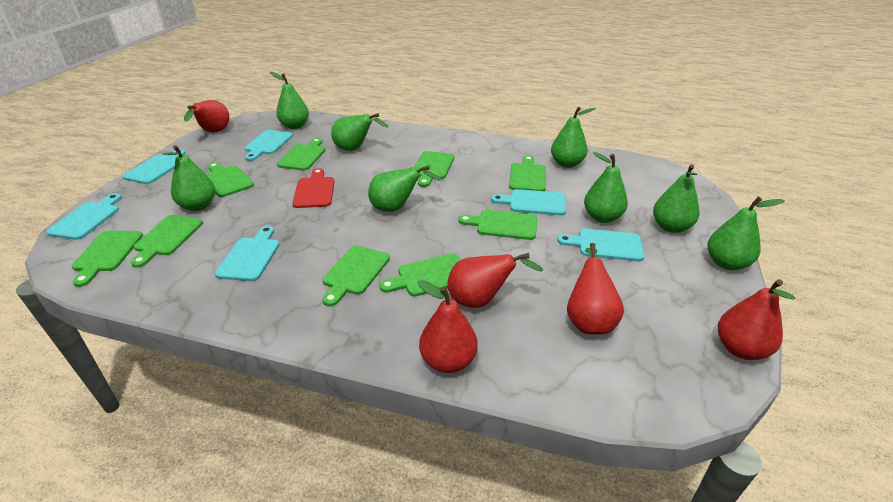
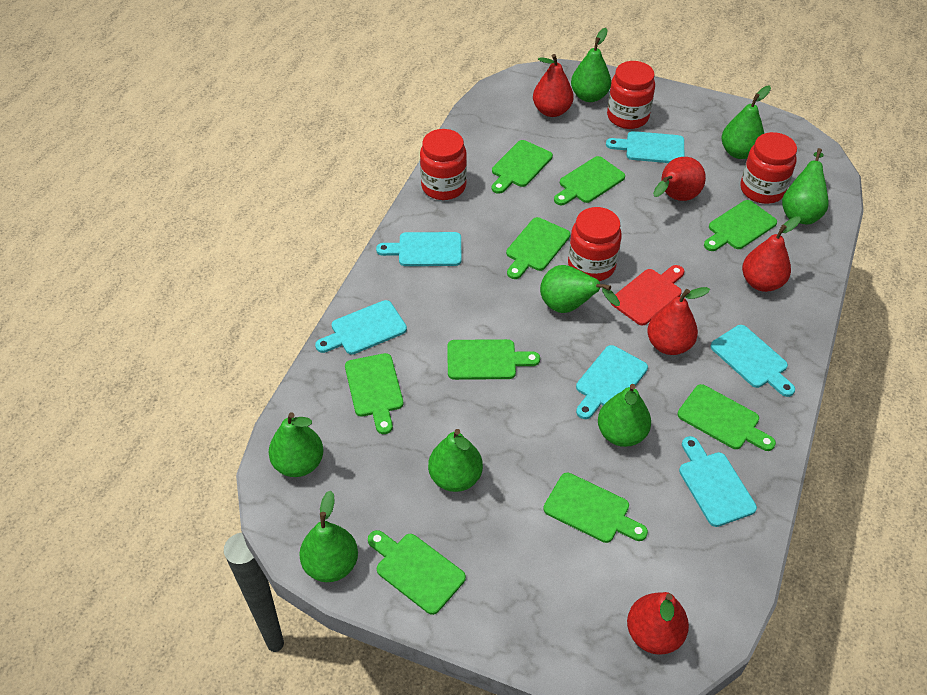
red jar: none = 0 -> [420,129,467,200] [568,207,622,281] [607,61,655,129] [740,132,797,204] = 4

